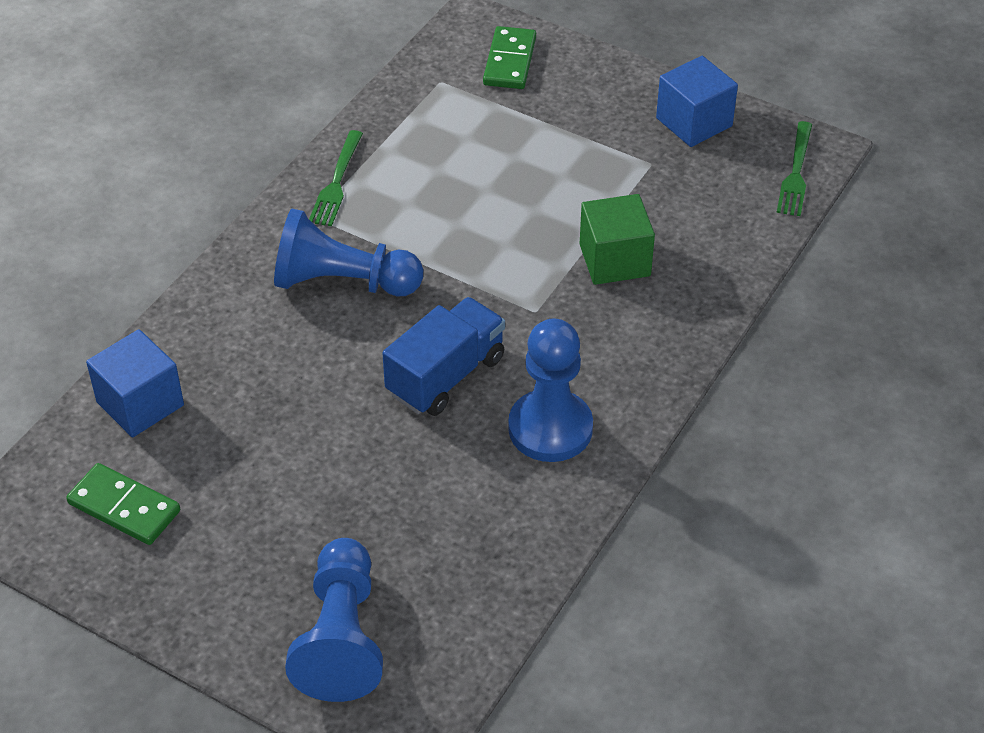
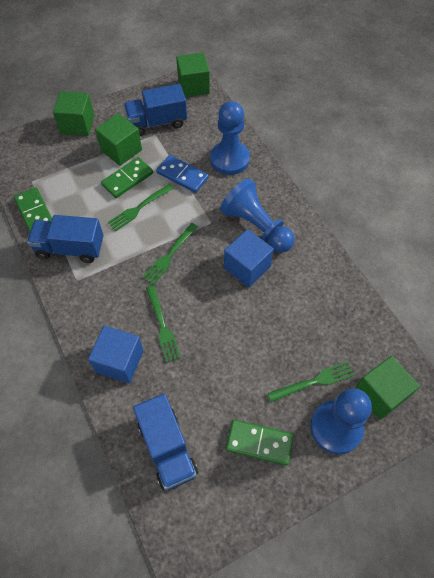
blue domino: none = 0 -> [156,155,209,193] = 1
blue truck: [382,297,505,416] = 1 -> [27,215,104,263] [124,84,187,136] [133,394,198,490] = 3
green cube: [580,194,655,285] = 1 -> [53,91,94,136] [95,113,142,166] [176,52,210,97] [355,356,420,420] = 4
green domino: [66,463,180,545] [483,26,536,89] = 2 -> [14,188,52,232] [101,157,153,198] [226,419,294,466] = 3
green fork: [309,130,363,226] [777,121,812,216] = 2 -> [108,184,174,231] [142,223,198,285] [146,285,181,363] [267,361,354,402] = 4

